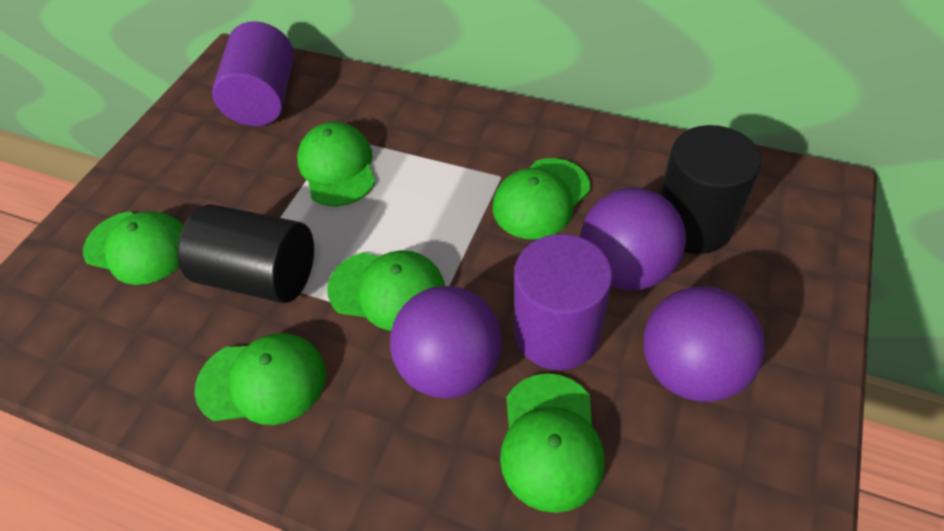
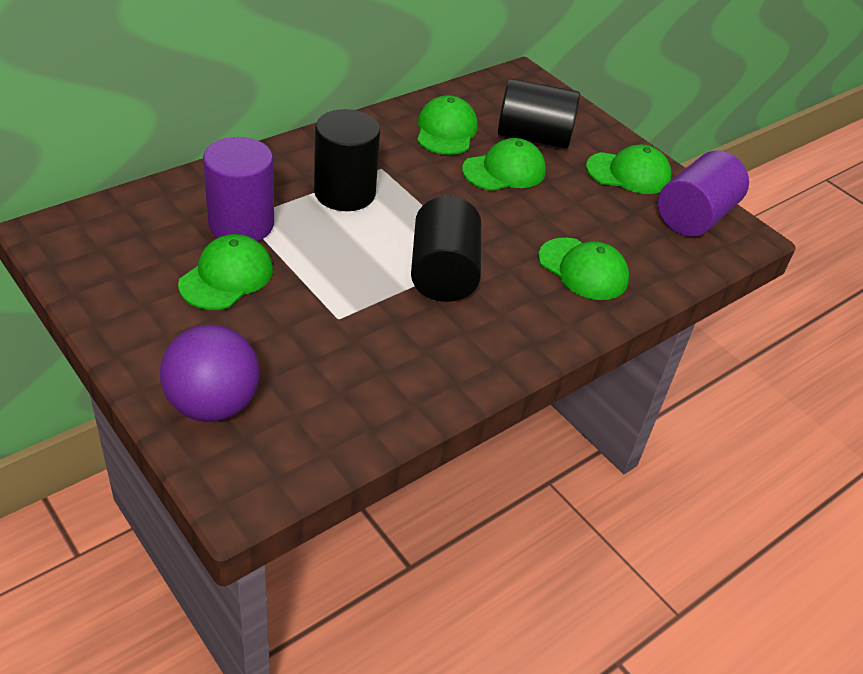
black cylinder: [178,204,314,303] [660,125,762,254] = 2 -> [314,109,380,211] [411,196,481,302] [498,79,580,149] = 3
green cap: [83,211,184,285] [195,333,326,425] [297,122,376,206] [327,250,445,331] [493,158,590,239] [500,373,605,513] = 6 -> [178,234,273,310] [417,95,478,155] [462,138,546,191] [538,238,629,300] [586,145,671,194] = 5
purple ball: [390,286,502,399] [581,188,686,290] [643,286,765,402] = 3 -> [160,324,260,422] = 1

